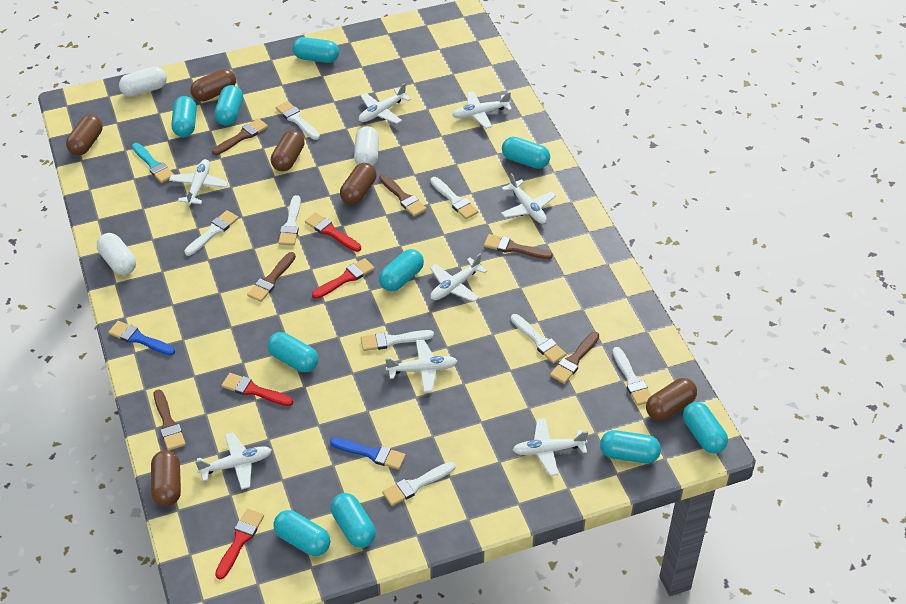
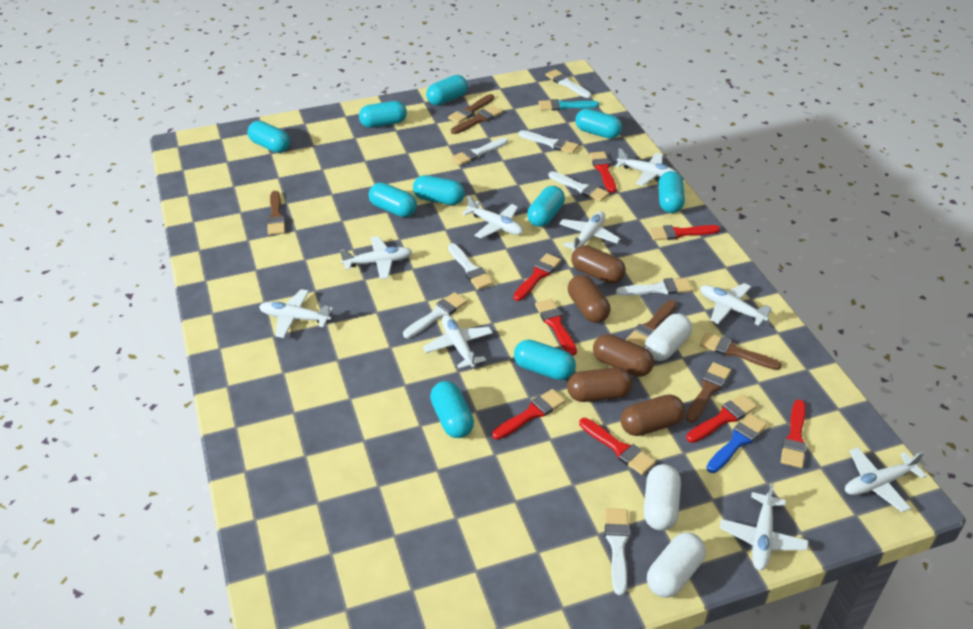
blue brush: [108,321,175,355] [330,437,406,470] = 2 -> [706,414,767,473] = 1
brown capsule: [66,115,103,156] [151,450,181,507] [191,69,236,102] [271,130,305,172] [340,163,376,205] [646,378,697,421] = 6 -> [567,368,633,402] [568,275,610,323] [571,245,626,284] [593,334,654,377] [621,395,685,436] = 5
red brush: [215,509,264,579] [221,373,293,406] [305,212,361,252] [312,258,375,299] = 4 -> [492,389,566,440] [513,253,561,301] [535,299,577,356] [579,418,655,475] [590,151,616,193] [649,225,720,241] [686,394,757,443] [781,400,807,468] = 8
white plane: [169,159,228,206] [195,432,272,490] [359,83,411,124] [385,339,458,392] [430,254,487,302] [452,91,512,129] [501,173,556,224] [513,418,588,476] = 8 -> [259,289,333,338] [340,236,413,279] [423,315,493,369] [462,195,523,239] [559,211,620,252] [616,148,677,186] [700,283,772,326] [720,483,808,571] [845,447,927,512] = 9

